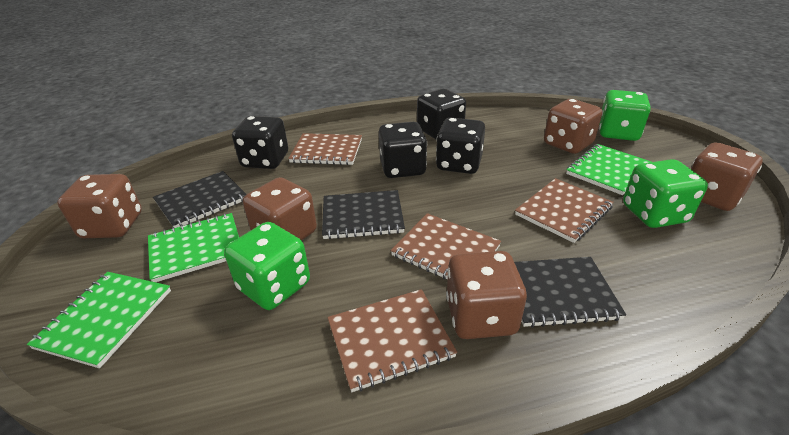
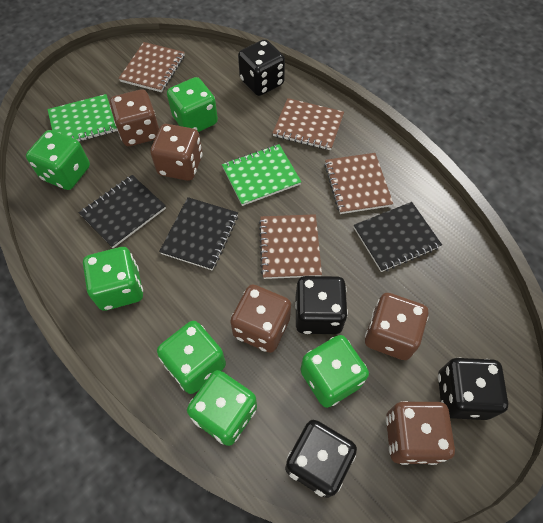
green dice: [224,222,310,310] [599,90,651,141] [623,159,708,228] = 3 -> [26,130,90,190] [83,247,143,311] [157,321,226,394] [167,77,218,132] [187,370,257,446] [301,335,369,408] = 6
green notebook: [27,272,171,368] [148,213,239,282] [566,144,652,195] = 3 -> [47,94,117,142] [222,144,301,206] = 2

